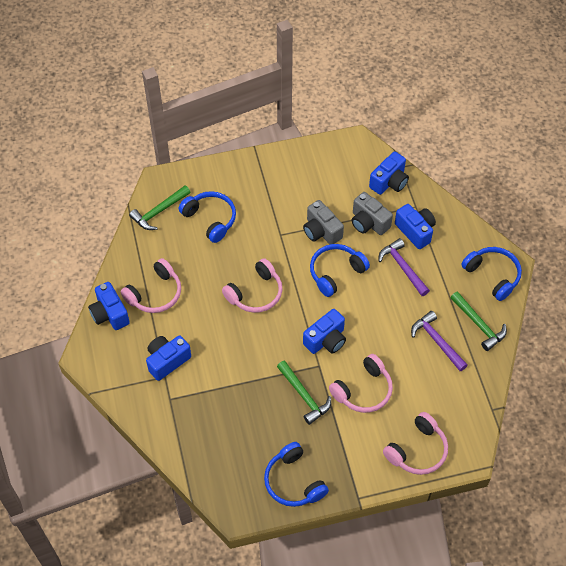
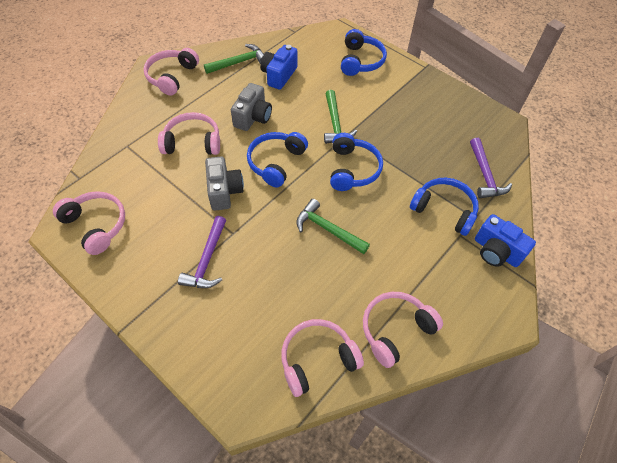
blue camera: [88,282,130,330] [146,335,191,381] [303,309,346,354] [369,151,409,195] [395,204,436,249] = 5 -> [260,45,298,90] [475,214,536,267] = 2
pink headphones: [120,258,181,313] [222,258,282,313] [329,354,393,413] [383,412,448,475] = 4 -> [53,191,125,255] [144,48,199,96] [158,112,220,155] [281,319,364,397] [363,292,443,368] = 5

